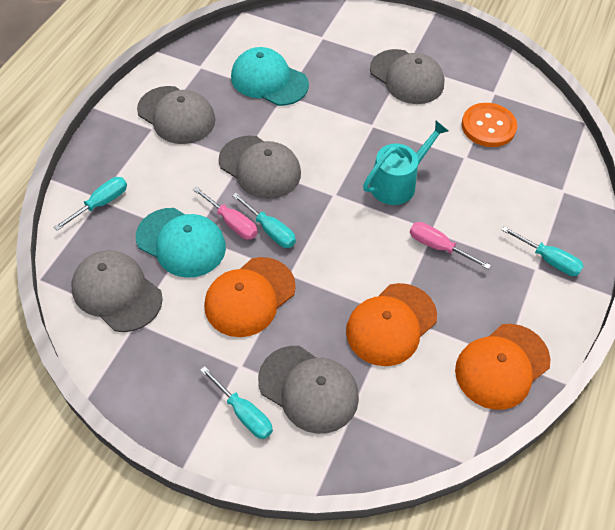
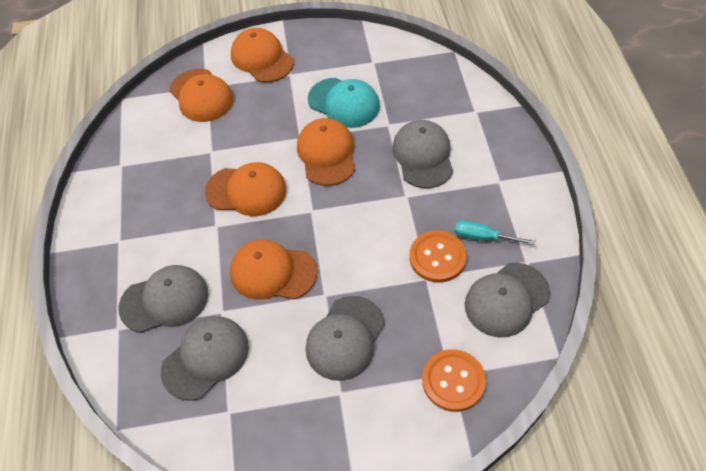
orange button: [461,103,517,147] = 1 -> [409,230,467,283] [422,349,486,412] = 2
orange cap: [204,257,296,337] [346,283,437,366] [455,324,551,410] = 3 -> [170,69,234,122] [205,162,287,216] [230,240,317,300] [231,28,294,82] [297,118,355,186] = 5
pink screwdriver: [193,187,257,239] [410,222,491,269] = 2 -> none = 0
turquoise cap: [136,208,226,278] [231,47,309,106] = 2 -> [308,78,380,128] = 1
turquoise screwdriver: [54,177,127,231] [200,366,273,439] [232,193,296,248] [502,226,584,276] = 4 -> [455,220,536,245] = 1
turquoise watering can: [363,121,448,205] = 1 -> none = 0

